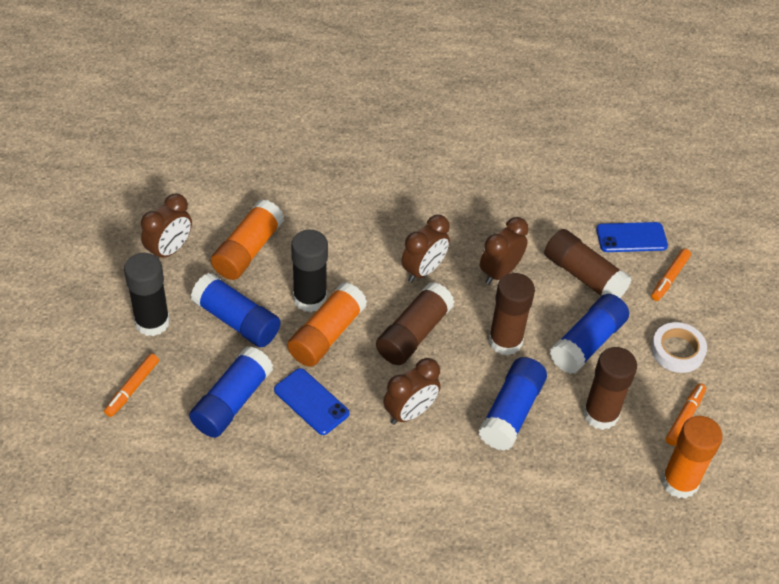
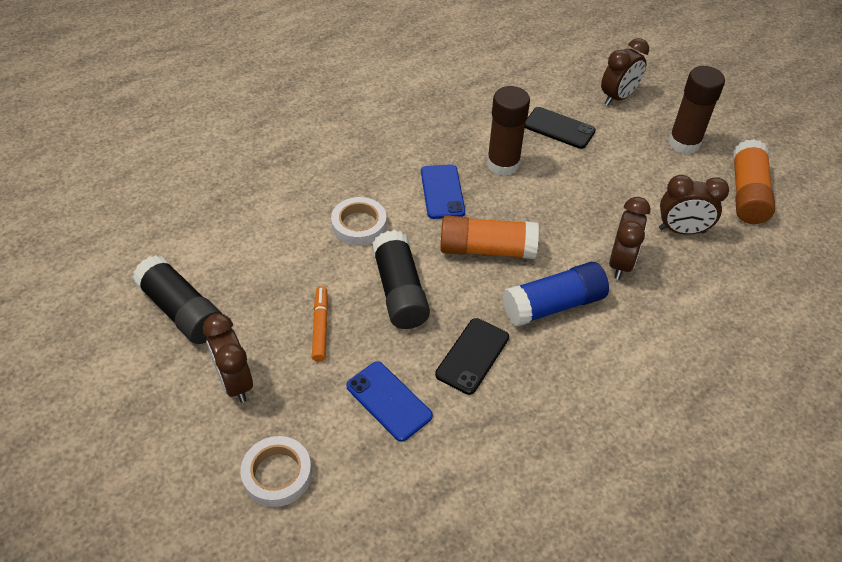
black phone: none = 0 -> [435,318,509,395] [525,107,596,149] = 2
blue glue stick: [189,346,273,438] [191,273,281,347] [479,357,547,451] [550,294,629,374] = 4 -> [503,262,609,327] = 1
brown glue stick: [376,282,454,365] [489,273,535,356] [544,229,632,298] [583,347,637,430] = 4 -> [487,86,530,176] [668,66,725,154] = 2
orange glue stick: [211,199,284,280] [287,282,367,367] [661,416,723,499] = 3 -> [440,216,539,259] [733,139,775,224] = 2
orange marker: [104,354,159,417] [651,249,691,301] [665,383,706,446] = 3 -> [312,286,328,361] = 1
white tape: [651,322,707,373] = 1 -> [240,436,312,507] [331,197,387,246] = 2

